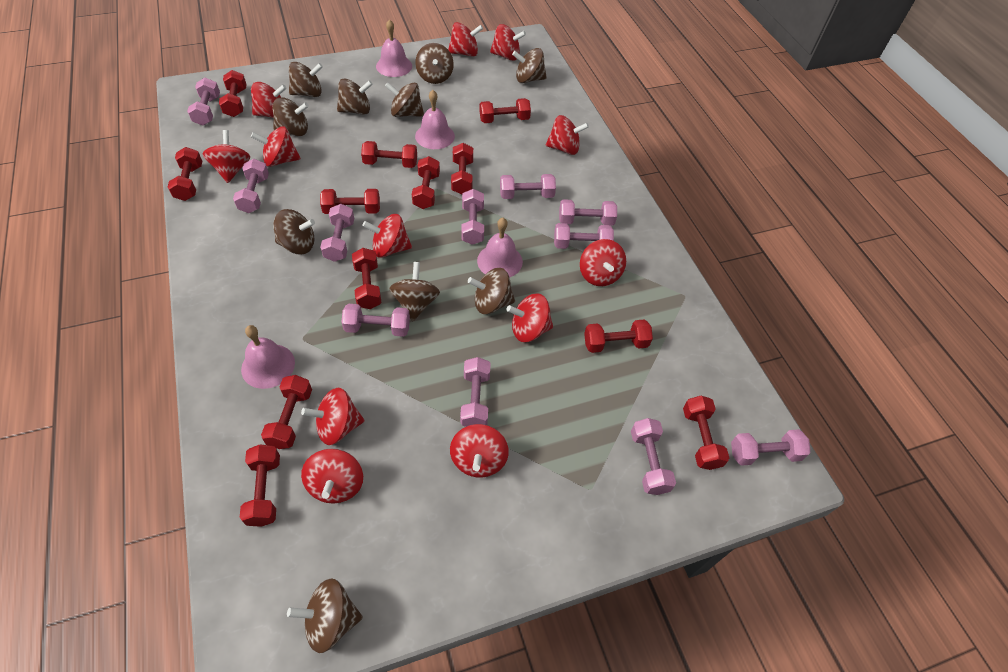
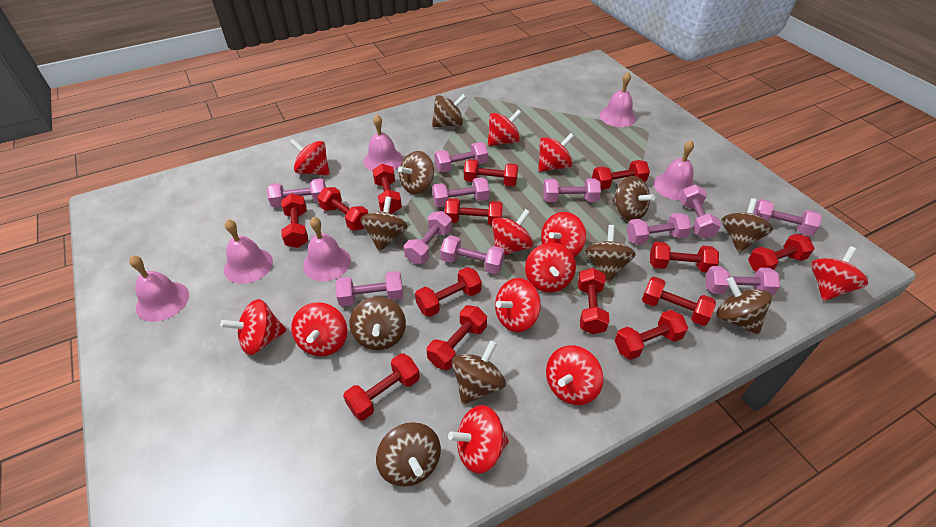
pink bell: [241,325,295,389] [376,19,412,77] [415,90,455,149] [477,218,523,277] = 4 -> [129,255,189,322] [224,219,273,284] [303,217,351,281] [364,114,403,171] [600,72,636,127] [653,140,694,200] = 6
red dumbbell: [168,147,202,201] [219,70,247,117] [240,444,280,527] [261,375,312,449] [320,189,380,214] [352,248,381,309] [361,141,417,168] [412,156,440,209] [451,143,473,194] [479,98,531,123] [584,320,653,353] [683,396,729,470] = 12 -> [281,194,308,248] [317,187,368,231] [343,353,420,420] [372,164,402,214] [415,267,482,317] [427,305,487,370] [445,198,503,226] [464,159,518,186] [578,268,610,334] [592,160,650,190] [615,310,688,360] [642,276,716,326] [650,242,719,273] [748,234,814,272] = 14

